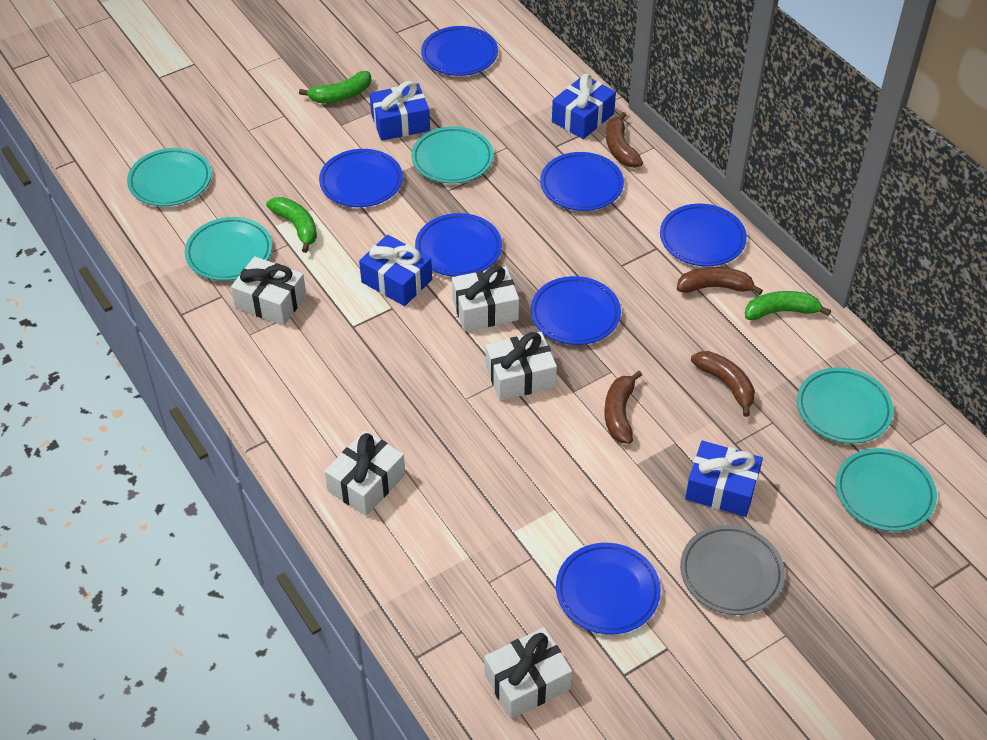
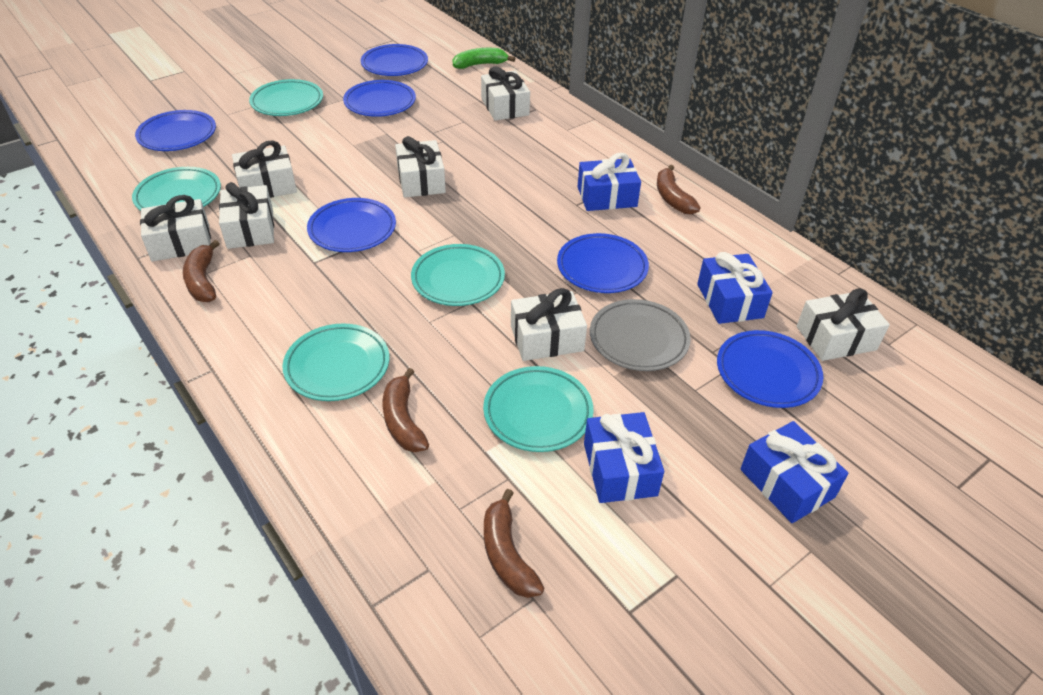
blue plate: [319,149,403,207] [415,213,502,277] [421,26,498,76] [531,276,621,345] [540,152,624,211] [556,543,661,635] [660,204,747,266] = 7 -> [135,110,216,151] [307,198,396,252] [343,80,416,117] [361,44,428,76] [557,233,649,293] [717,330,823,408] = 6
green banana: [266,197,317,253] [299,71,371,103] [745,291,831,320] = 3 -> [453,48,515,69] = 1
white gift: [231,256,306,326] [325,431,405,516] [452,266,519,331] [484,627,572,719] [486,332,557,401] = 5 -> [140,195,211,262] [219,182,274,249] [232,140,297,198] [395,136,446,198] [481,66,530,121] [511,288,587,361] [797,288,890,361] = 7

